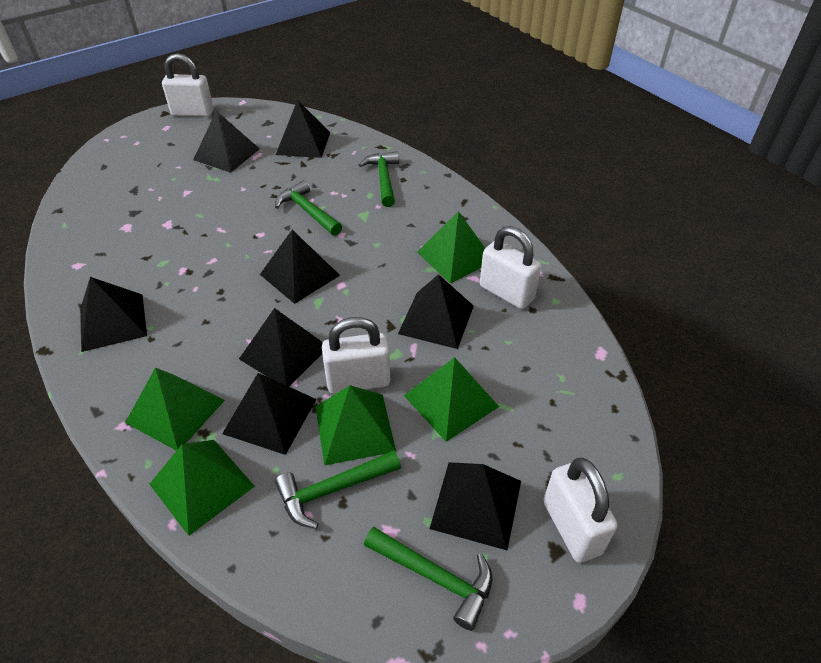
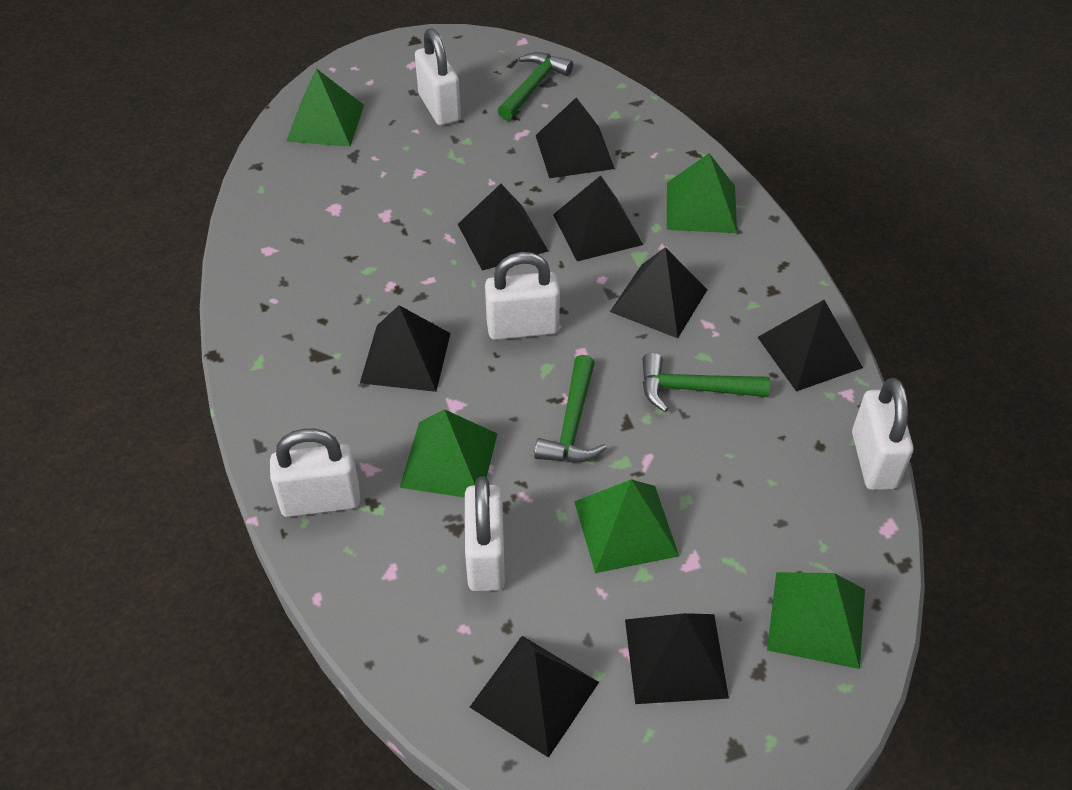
green hammer: [275,180,342,236] [275,450,401,529] [359,151,399,207] [364,527,492,631] = 4 -> [498,52,573,120] [534,355,607,462] [642,353,770,412] = 3
white padlock: [162,53,214,117] [322,317,390,394] [480,226,541,309] [543,458,618,563] = 4 -> [270,429,360,517] [415,28,461,126] [465,476,505,591] [485,252,560,340] [852,378,913,490] = 5

